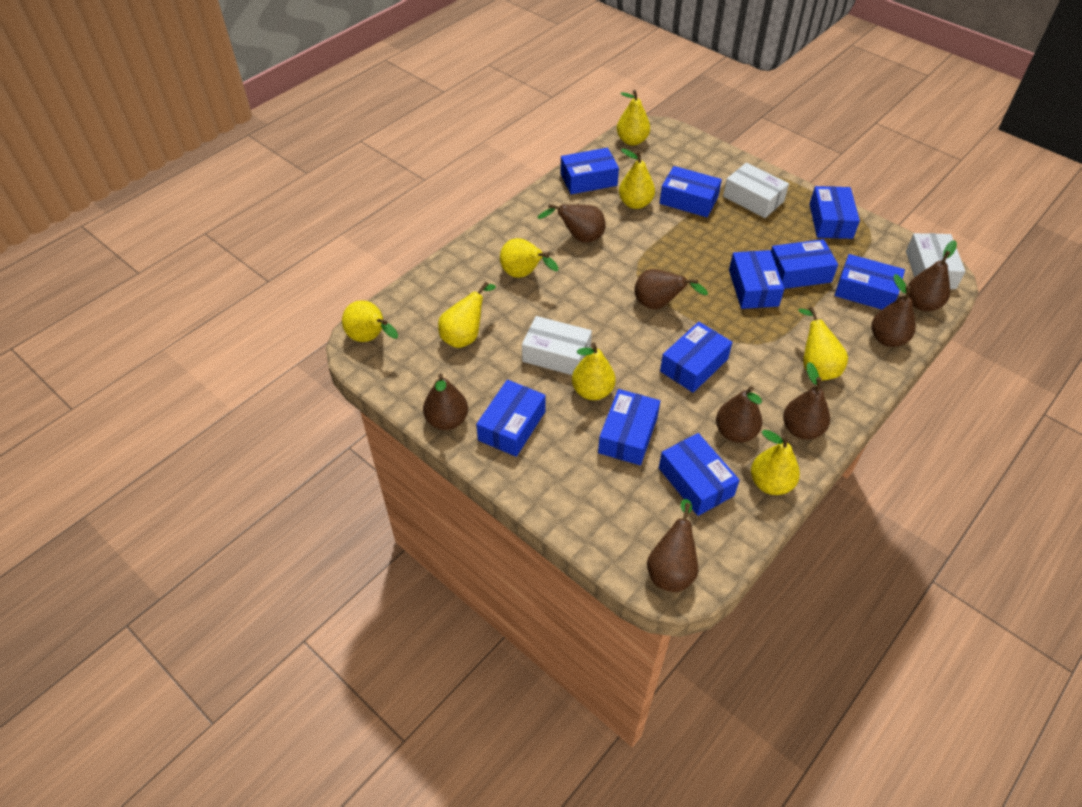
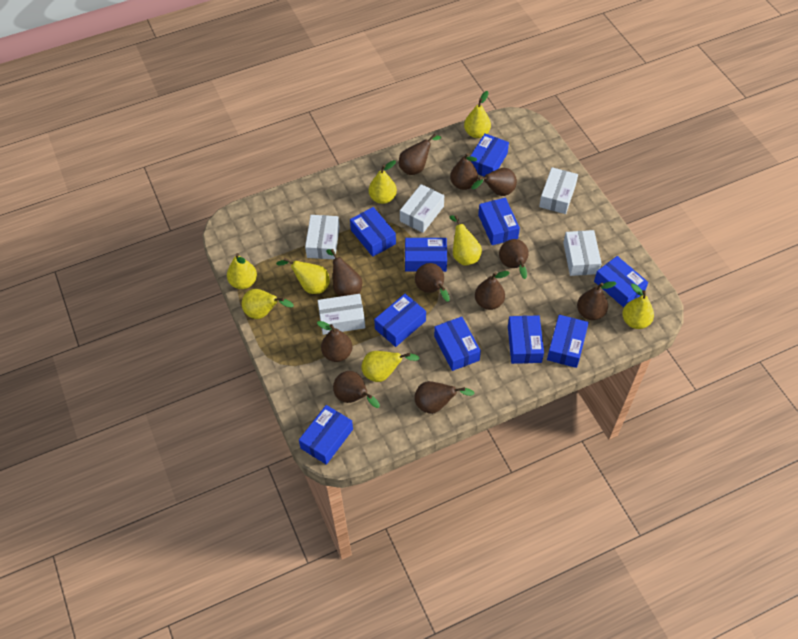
brown pear: [423,373,468,430] [538,204,606,243] [634,269,708,309] [647,499,698,592] [716,386,762,443] [783,362,830,440] [871,274,916,347] [908,240,957,311] = 8 -> [317,321,352,362] [326,249,362,296] [333,371,380,408] [399,134,441,175] [414,381,475,414] [415,263,450,302] [450,153,478,190] [471,168,517,196] [475,271,510,310] [499,239,529,279] [577,281,616,320] = 11
white box: [522,316,592,375] [723,163,789,218] [906,233,966,289] = 3 -> [305,215,340,259] [318,294,365,335] [400,184,444,233] [539,167,578,214] [563,230,602,276] = 5

